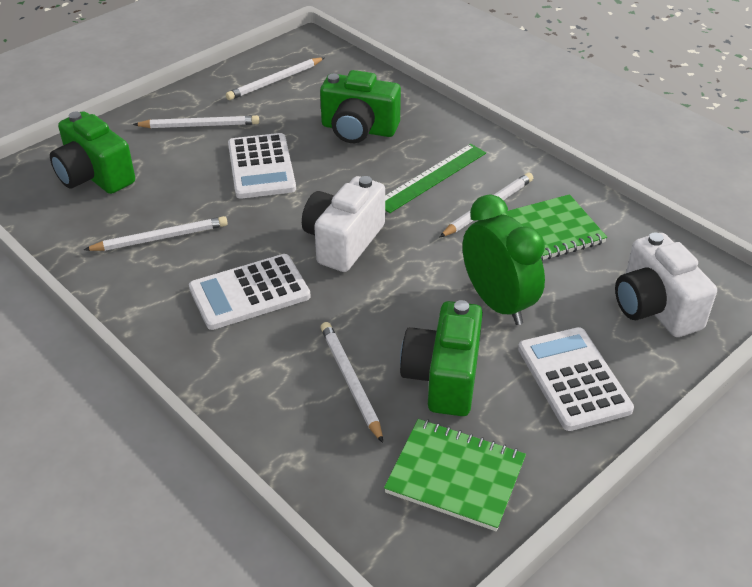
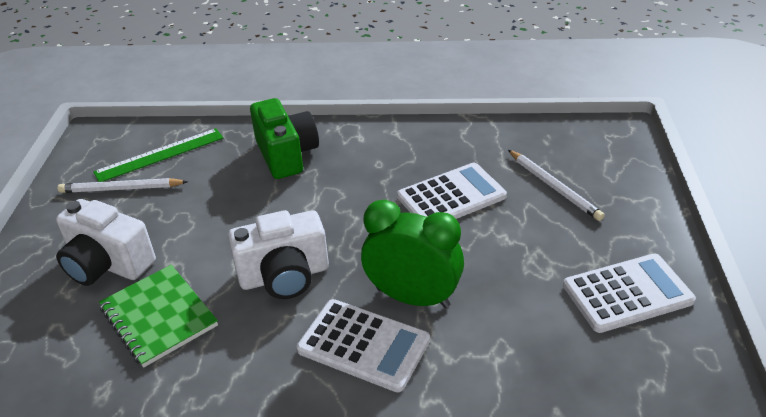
green camera: [50,111,135,194] [320,70,401,143] [400,300,483,416] = 3 -> [250,98,319,179] = 1
green notebook: [384,419,526,531] [503,194,607,260] = 2 -> [99,265,218,368] = 1
white pencil: [84,216,228,251] [133,115,259,128] [226,57,325,100] [320,322,383,443] [439,173,533,238] = 5 -> [58,178,188,193] [508,150,605,221] = 2

